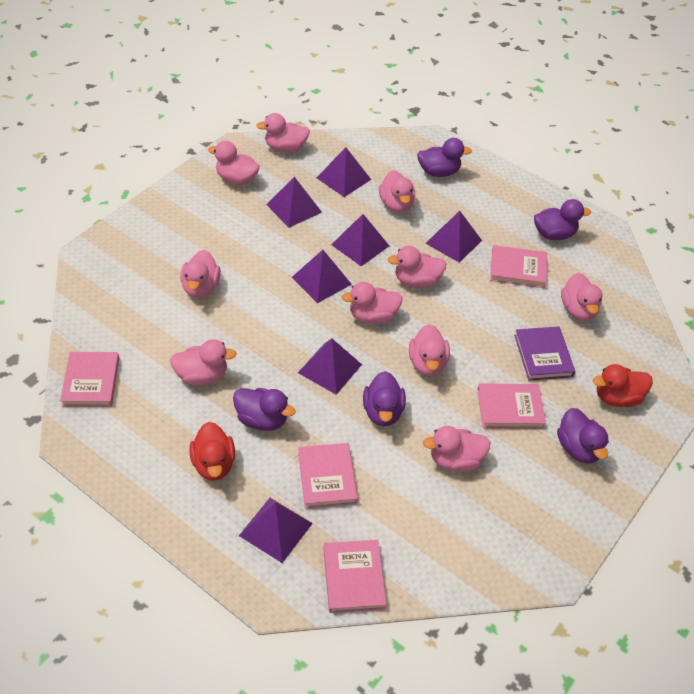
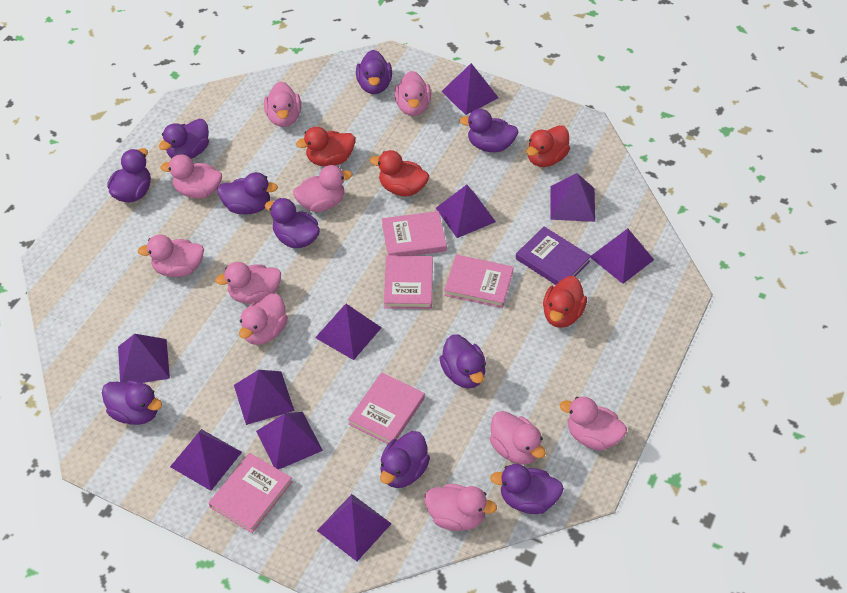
purple duck: [233,388,296,431] [363,371,406,426] [417,138,472,177] [534,199,591,240] [557,408,609,464] = 5 -> [102,380,162,425] [107,148,151,202] [159,119,209,159] [217,172,278,214] [265,198,320,248] [356,50,392,94] [380,431,430,488] [439,334,486,389] [459,109,518,152] [490,464,564,514] = 10
purple pyramid: [239,498,313,563] [266,177,322,228] [292,250,352,303] [298,338,362,395] [317,147,371,197] [331,214,389,266] [425,211,482,263] = 7 -> [118,334,170,383] [170,429,242,491] [234,370,295,425] [256,412,323,470] [315,304,382,360] [317,494,392,561] [436,185,496,238] [441,63,499,115] [550,173,595,222] [590,228,654,284] = 10
red duck: [189,422,235,481] [593,364,653,407] = 2 -> [296,127,355,166] [370,150,429,197] [526,125,570,167] [543,276,587,328] = 4

